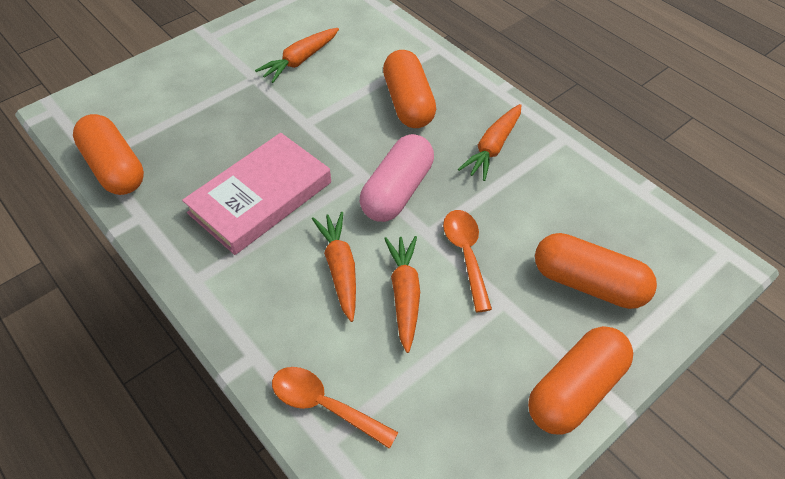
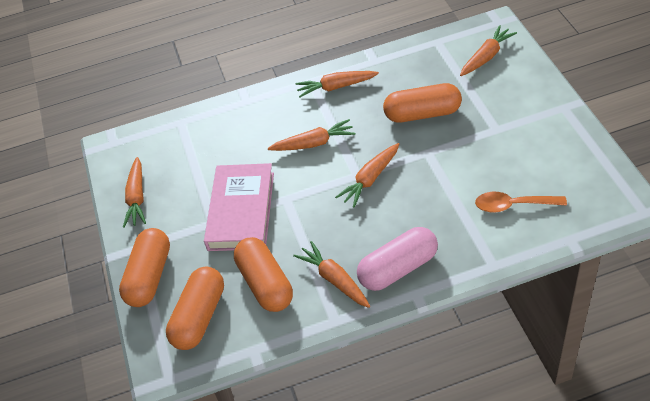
orange carrot: [255,28,339,83] [312,212,356,322] [384,236,420,353] [458,104,522,181] = 4 -> [123,157,146,228] [268,119,355,151] [293,241,370,308] [295,71,379,98] [335,143,399,207] [460,25,517,76] = 6
orange spoon: [272,367,399,449] [443,210,492,312] = 2 -> [475,192,567,213] = 1

